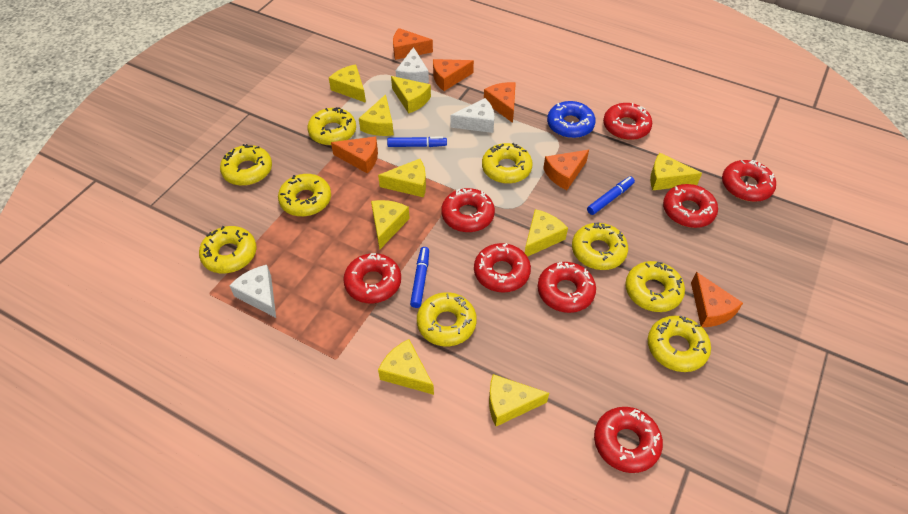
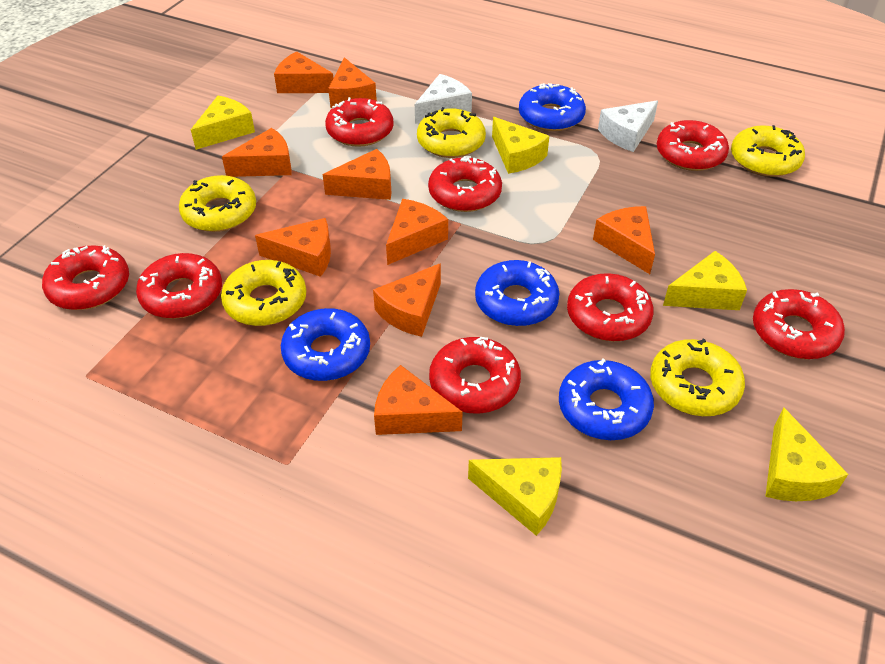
blue donut: [547,101,596,138] = 1 -> [281,308,370,381] [475,260,559,326] [519,83,586,131] [559,358,654,440] = 4
blue marker: [387,137,447,147] [410,247,429,308] [587,176,635,215] = 3 -> none = 0
orange cheese: [331,136,378,174] [393,28,433,60] [433,59,474,91] [484,82,516,123] [543,150,589,190] [691,272,743,327] = 6 -> [222,128,292,177] [255,218,331,277] [274,51,333,93] [323,149,391,200] [328,57,377,108] [373,263,441,337] [374,365,463,435] [386,199,448,265] [593,206,655,274] = 9
white cheese: [229,265,276,318] [396,47,429,83] [450,98,494,133] = 3 -> [415,74,472,124] [598,100,658,152] = 2
yellow cheese: [329,64,366,103] [359,94,394,136] [371,200,410,249] [378,159,426,197] [378,339,434,395] [391,76,431,114] [489,374,549,426] [525,209,568,257] [650,153,702,190] = 9 -> [191,96,255,150] [468,457,562,536] [492,117,549,174] [663,251,747,310] [765,407,848,501] = 5
yellow donut: [199,226,257,273] [220,144,272,186] [278,174,331,217] [307,107,356,145] [417,292,477,346] [482,143,532,184] [572,222,628,270] [625,261,685,312] [648,316,711,372] = 9 -> [179,175,256,232] [221,260,306,326] [417,107,486,158] [650,339,745,416] [731,125,805,177] = 5

